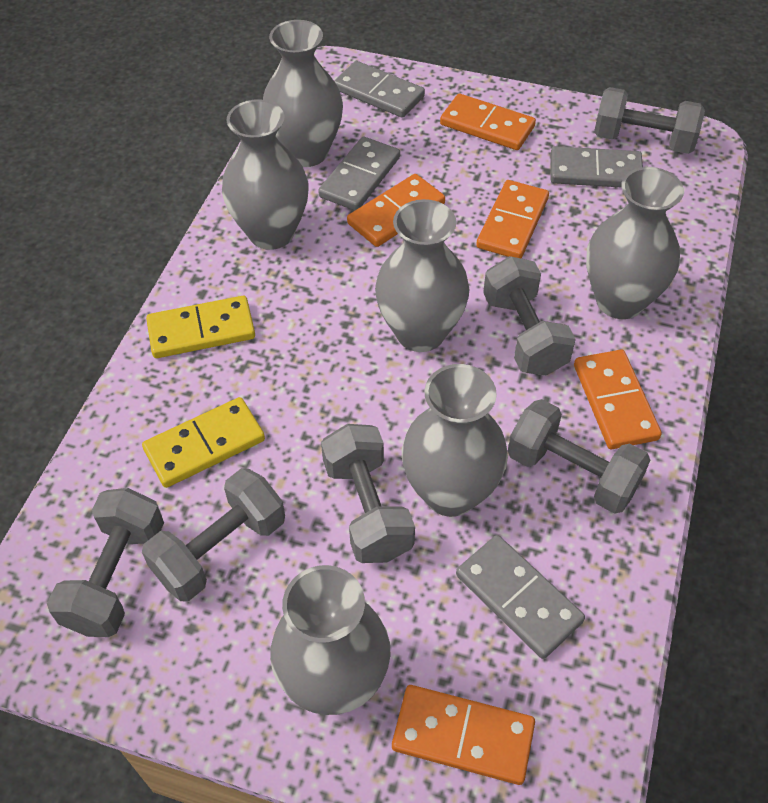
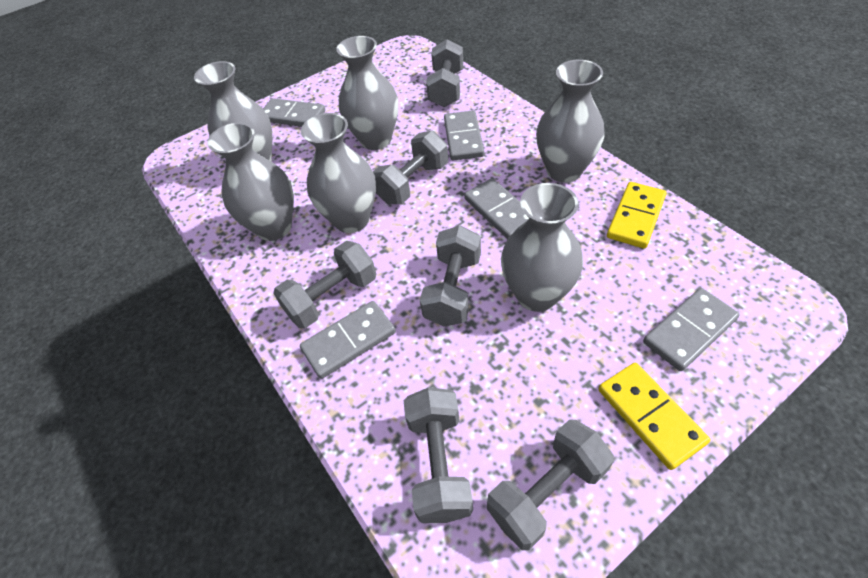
grey domino: [318,137,400,211] [334,61,425,118] [456,535,585,659] [551,146,643,188] = 4 -> [263,98,325,127] [300,301,396,379] [444,110,484,160] [464,178,529,239] [643,288,740,371] = 5
orange domino: [347,174,445,247] [392,685,535,785] [440,94,536,150] [476,180,549,258] [574,350,662,449] = 5 -> none = 0

